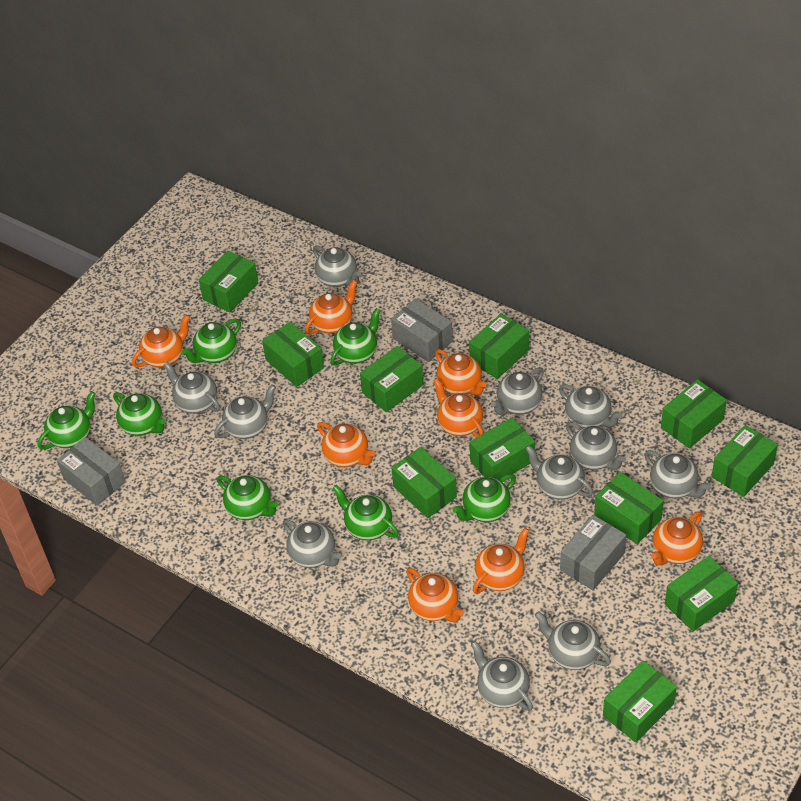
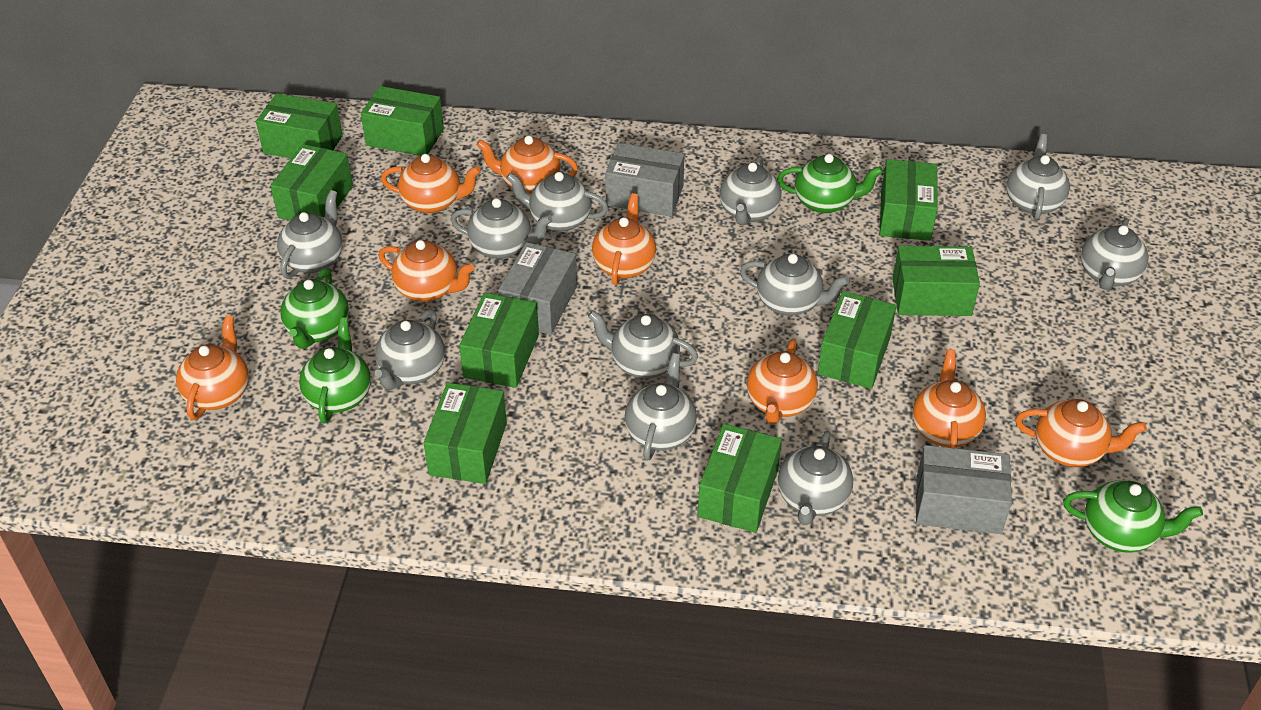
green box: [199,250,259,313] [262,322,324,387] [360,346,423,412] [392,447,457,518] [469,313,529,379] [470,418,535,480] [594,472,664,544] [603,660,677,743] [661,379,727,449] [665,556,738,632] [711,425,778,497] = 11 -> [256,93,343,158] [270,144,353,221] [361,86,444,156] [423,383,507,484] [459,293,539,388] [698,424,782,533] [818,291,896,389] [879,159,938,241] [892,246,980,316] = 9
green teapot: [37,391,96,450] [113,392,165,436] [181,319,241,363] [217,475,279,520] [330,308,381,366] [332,485,399,541] [453,474,516,522] = 7 -> [280,268,349,349] [299,317,371,423] [777,154,883,214] [1063,480,1203,553] = 4

